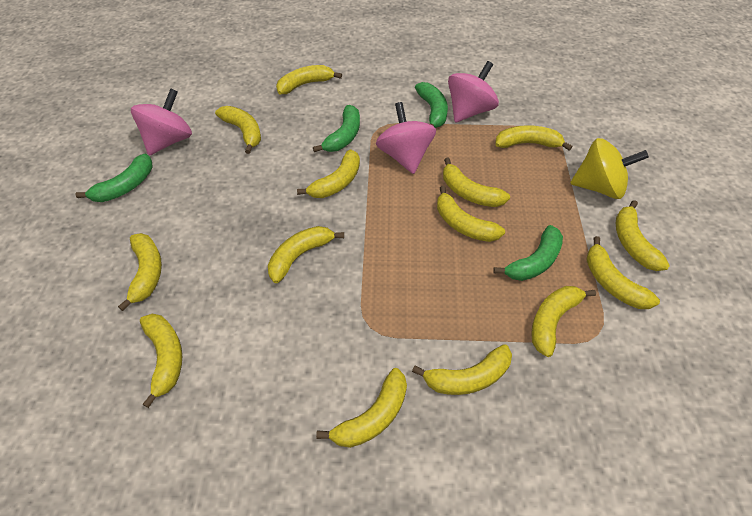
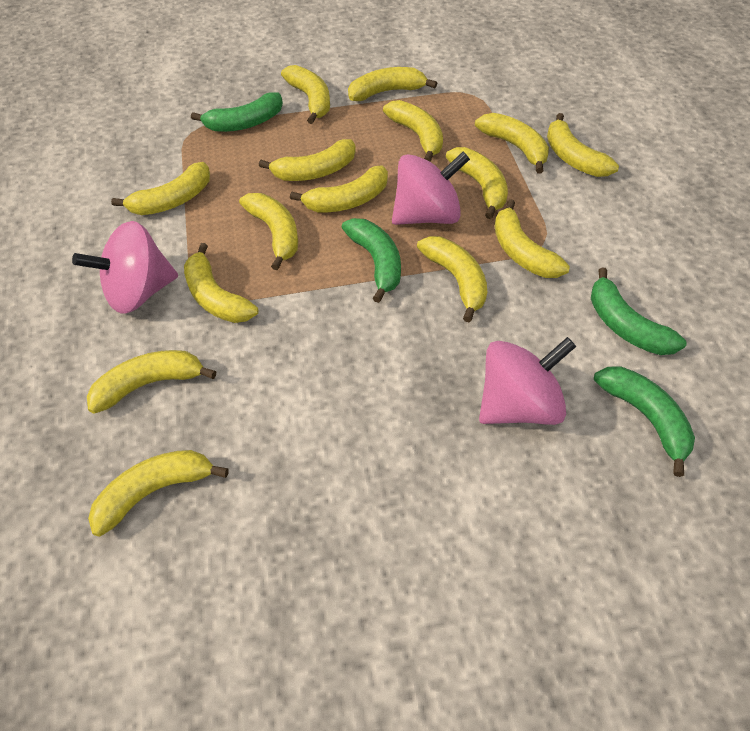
yellow banana: [118,233,162,311] [140,314,182,408] [215,106,261,154] [268,226,344,283] [276,65,342,94] [297,149,360,198] [316,368,407,448] [412,344,512,395] [437,186,505,242] [443,157,510,207] [496,125,572,151] [531,286,596,357] [586,236,660,309] [616,200,670,271] = 14 -> [87,350,217,414] [88,450,229,536] [111,162,210,215] [184,243,258,323] [239,193,298,270] [259,139,356,181] [281,65,330,124] [290,166,388,212] [348,67,437,101] [383,100,443,162] [417,236,487,322] [446,147,508,219] [475,113,549,174] [495,199,570,278] [547,113,619,177] = 15
yellow spinning top: [570,138,649,199] = 1 -> none = 0

